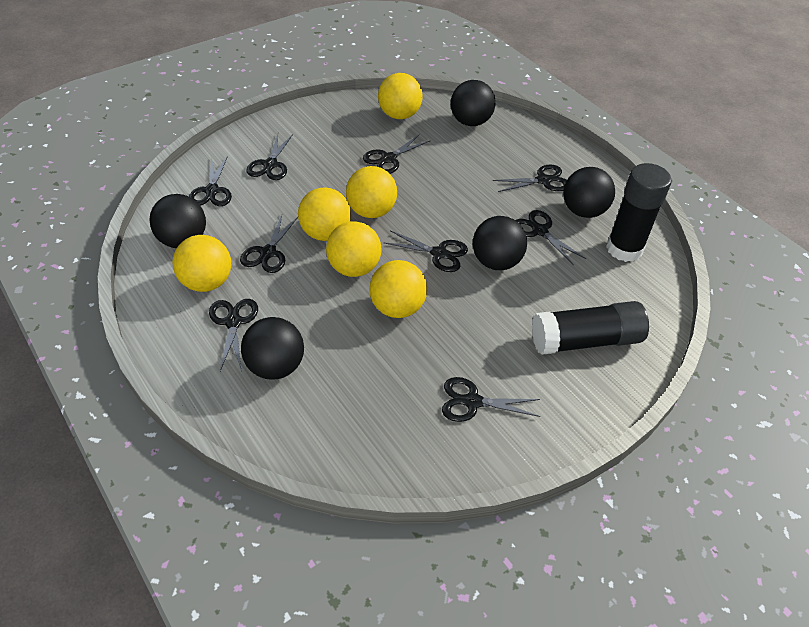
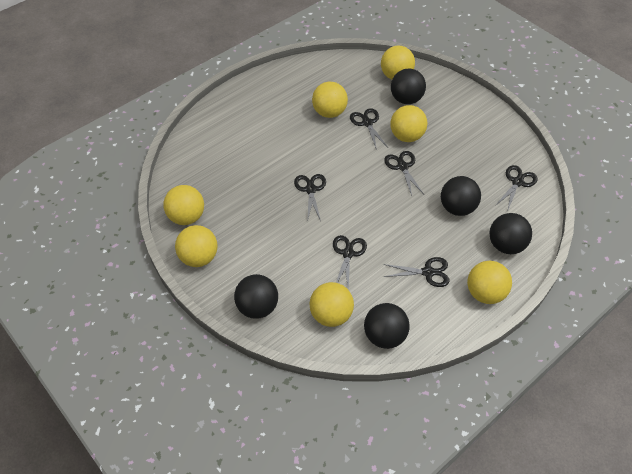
black glue stick: [532,301,649,355] [606,163,672,262] = 2 -> none = 0
black scissors: [189,156,232,206] [209,299,258,371] [240,215,298,273] [247,134,293,180] [363,134,430,174] [383,230,468,272] [442,377,541,422] [493,164,567,192] [515,210,586,266] = 9 -> [294,174,326,222] [333,235,367,290] [350,108,388,150] [383,257,450,287] [384,151,424,196] [495,165,538,212] = 6
yellow ball: [172,235,231,292] [298,187,351,241] [326,222,382,277] [346,166,397,218] [369,260,427,318] [378,73,423,119] = 6 -> [164,185,204,225] [175,225,218,267] [309,282,354,327] [312,82,348,118] [381,46,415,80] [390,105,427,142] [467,261,512,304] = 7

